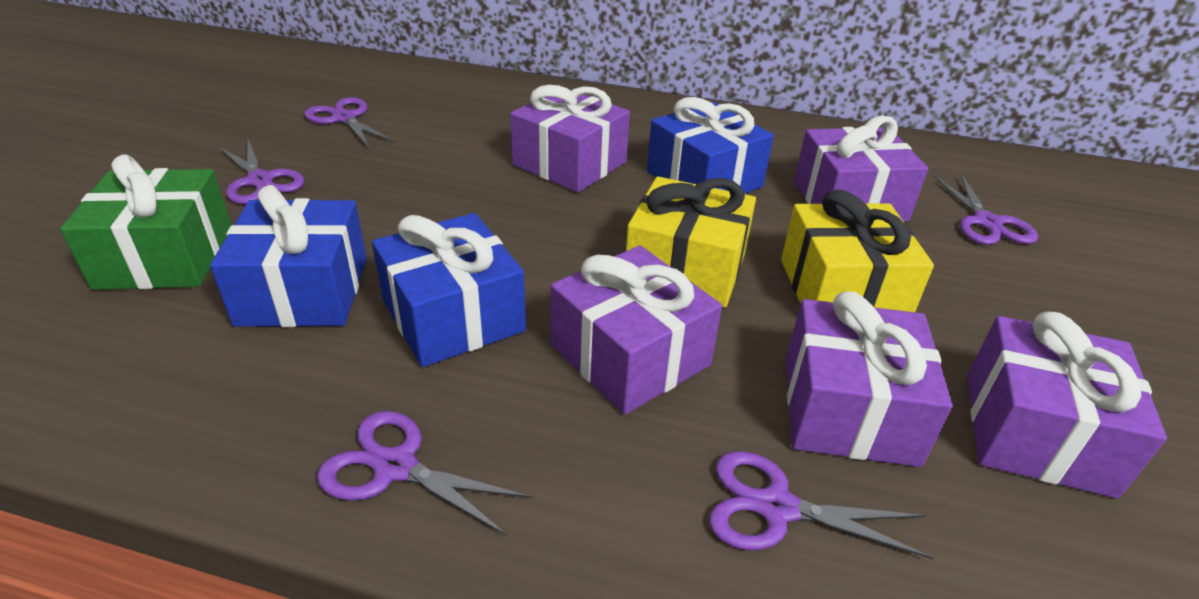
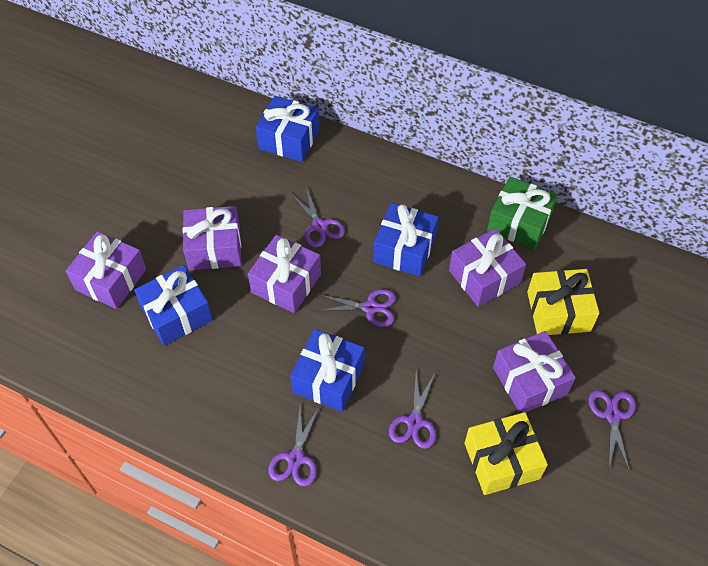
blue gift: [210,185,367,327] [372,213,526,367] [647,97,774,194] = 3 -> [134,265,213,346] [256,96,320,162] [290,329,365,412] [373,203,439,276] = 4

